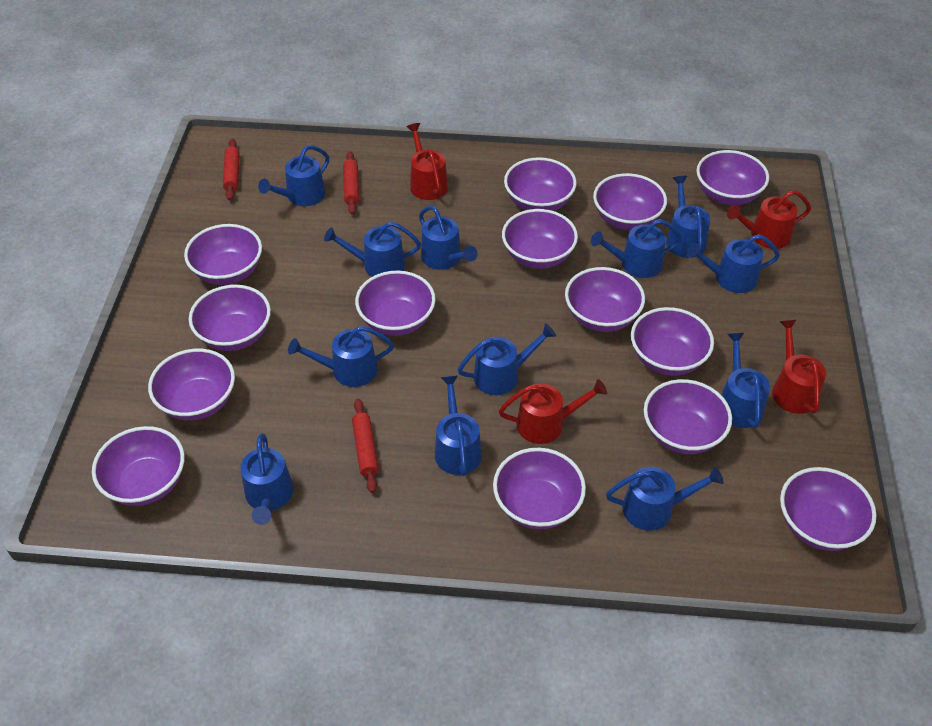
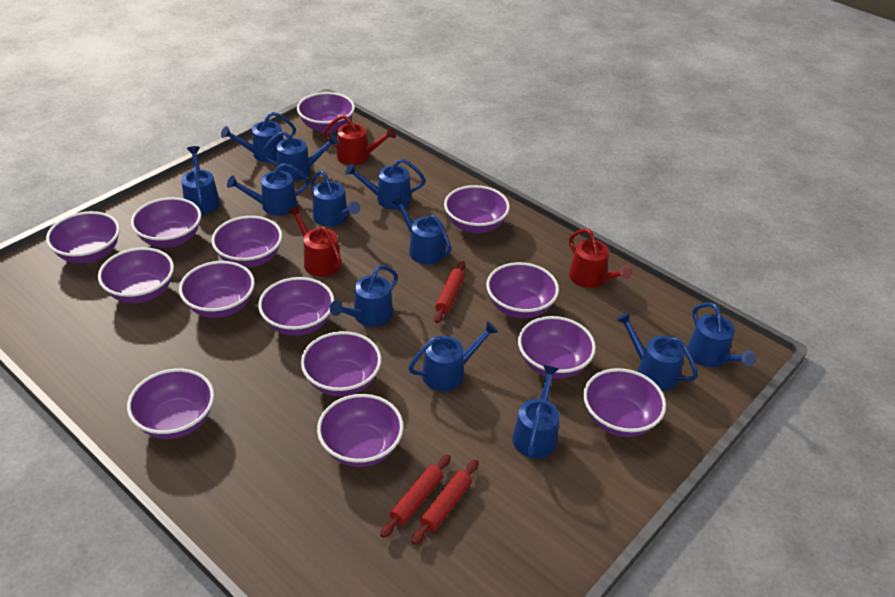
red watering can: [407,123,448,200] [499,379,607,444] [727,190,811,249] [772,320,826,414] = 4 -> [288,206,342,277] [324,115,396,165] [569,229,632,288] = 3

